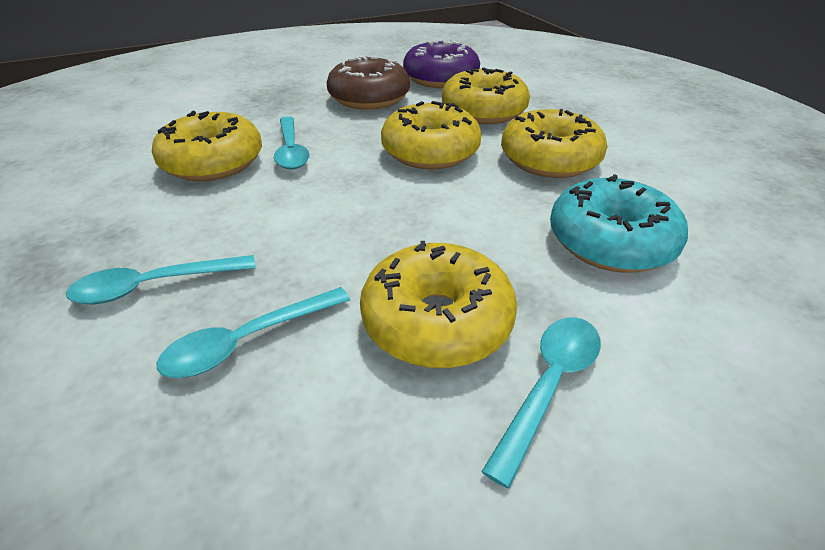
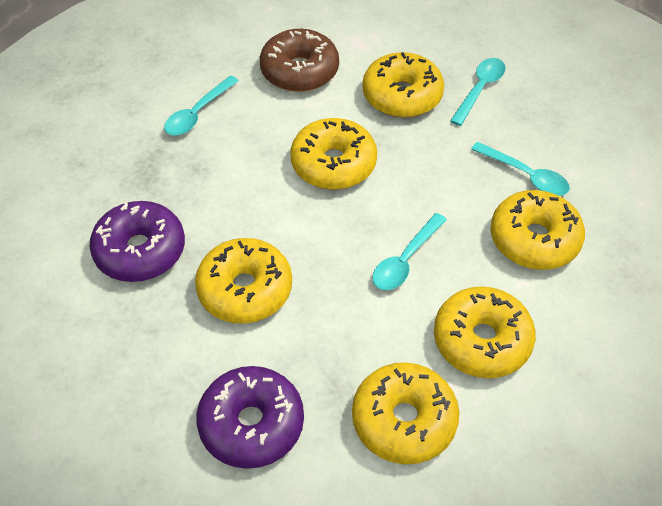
purple donut: [403,40,480,88] = 1 -> [89,201,185,282] [196,366,304,469] = 2
turquoise donut: [550,174,688,273] = 1 -> none = 0
yellow donut: [152,111,262,181] [360,241,517,368] [381,101,482,169] [442,68,530,124] [501,109,607,178] = 5 -> [195,238,292,324] [290,118,377,190] [352,362,459,464] [362,52,444,118] [434,286,536,378] [491,190,585,270] = 6

